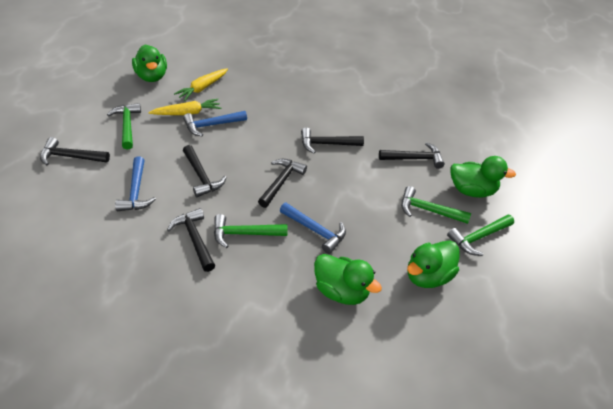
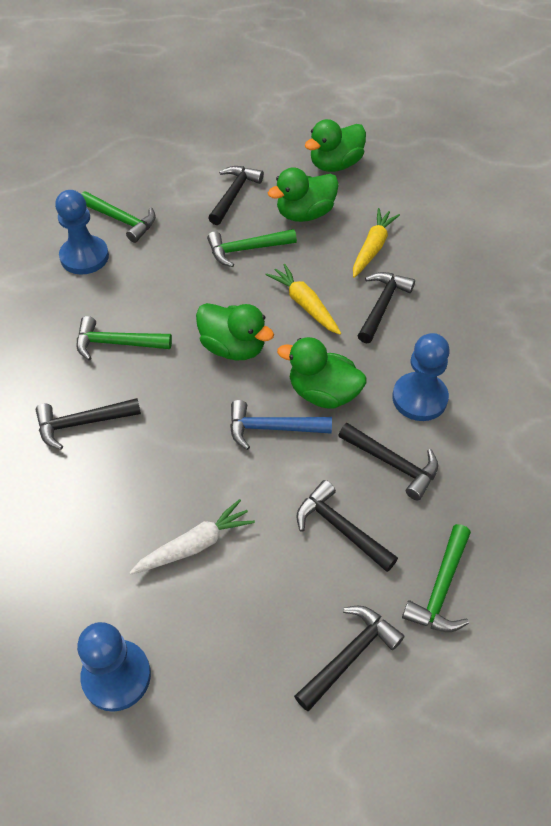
blue hammer: [115,157,156,211] [183,111,247,136] [280,202,346,254] = 3 -> [230,400,332,450] = 1
blue pawn: none = 0 -> [55,190,109,275] [77,622,151,712] [392,333,450,421] = 3
white carrot: none = 0 -> [130,499,255,574] = 1

